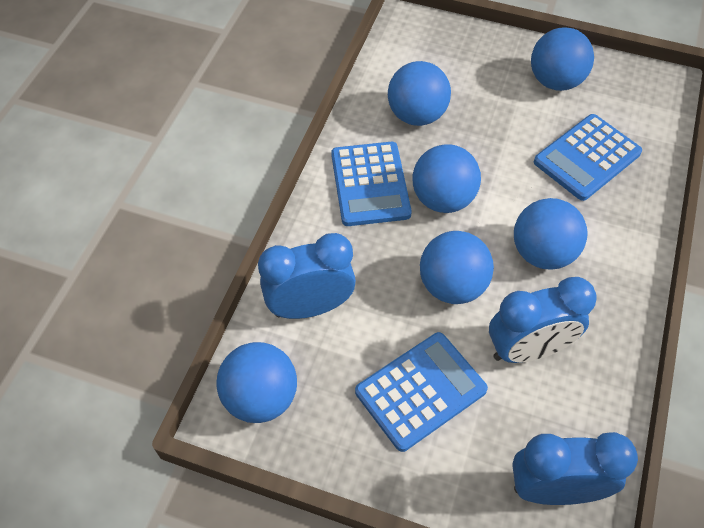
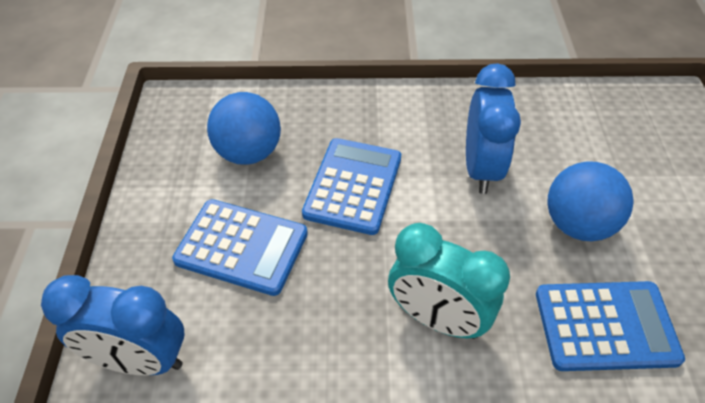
blue ball: [216,342,297,423] [388,61,451,126] [413,144,481,213] [420,231,494,304] [514,198,587,269] [531,27,594,91] = 6 -> [207,92,281,165] [547,161,634,241] = 2
blue clock: [258,233,356,319] [489,277,597,363] [512,432,638,505] = 3 -> [41,275,185,375] [466,63,521,194] = 2
turquoise clock: none = 0 -> [388,223,510,339] = 1

